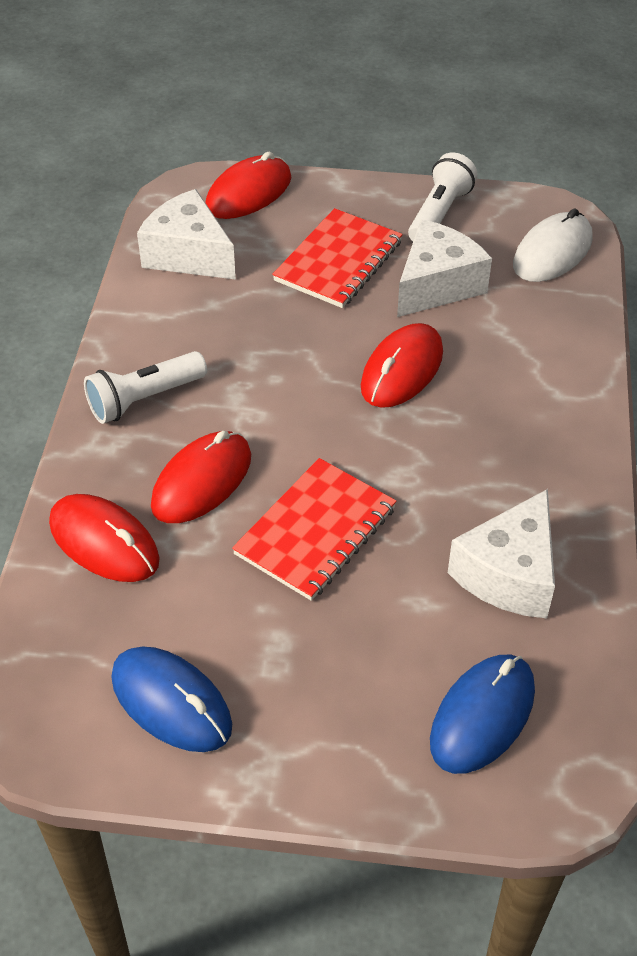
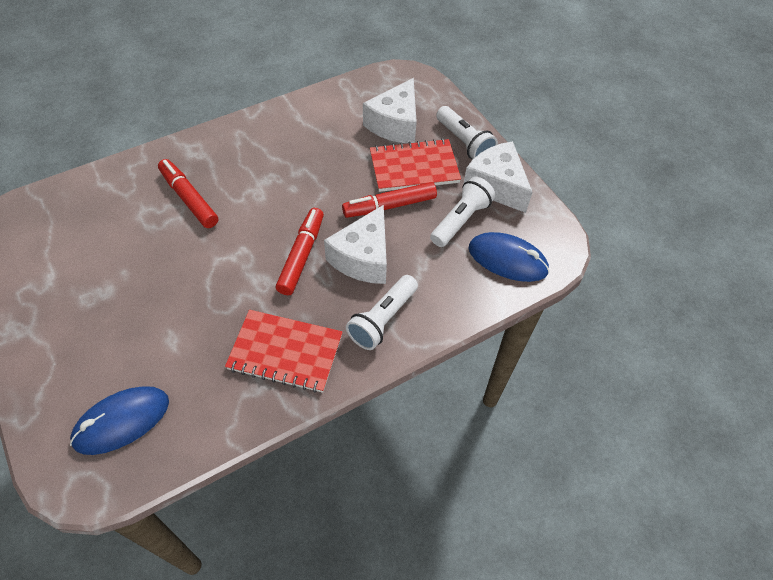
red marker: none = 0 -> [158,159,218,228] [276,208,324,295] [342,182,437,218] = 3
red mouse: [49,494,160,582] [151,431,251,523] [206,152,291,219] [361,323,443,408] = 4 -> none = 0
white flashlight: [84,351,207,424] [408,153,477,241] = 2 -> [346,275,418,350] [430,176,496,247] [436,106,498,159] = 3
white mouse: [513,208,593,282] = 1 -> none = 0

